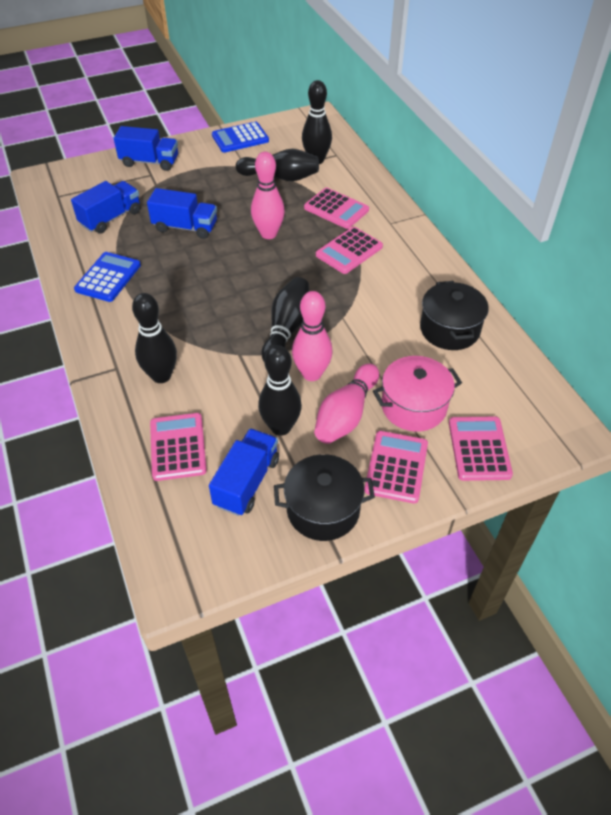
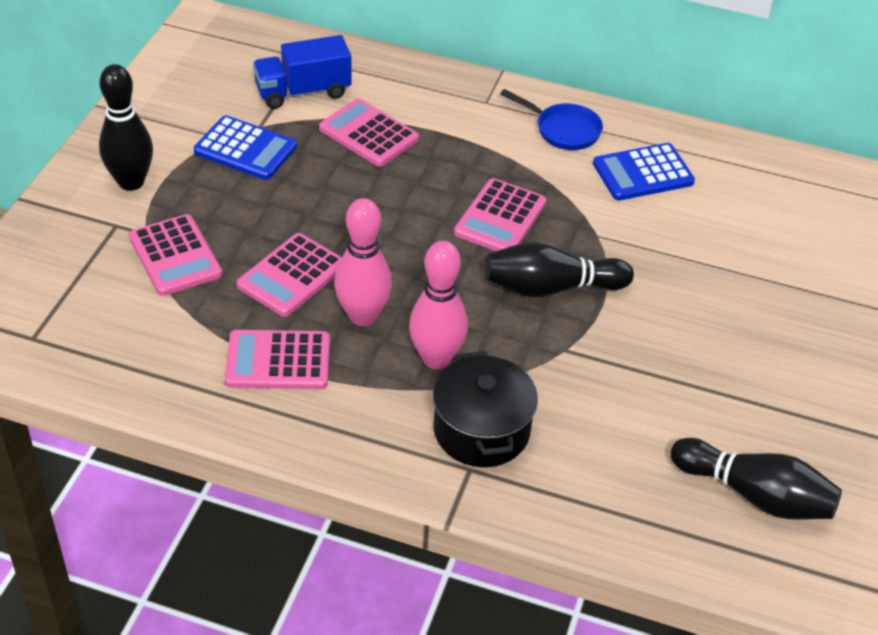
black bowling pin: [132,293,177,383] [236,149,319,181] [258,345,302,436] [261,277,309,361] [302,80,332,164] = 5 -> [99,64,153,191] [484,242,634,297] [671,438,842,520] = 3
black pot: [274,454,375,541] [420,281,489,350] = 2 -> [432,351,538,467] = 1
blue pan: none = 0 -> [500,89,603,150] = 1
blue truck: [71,181,140,234] [114,126,178,171] [147,188,217,239] [209,428,279,516] = 4 -> [253,35,352,109] = 1
pink bowling pin: [251,152,285,239] [292,291,333,381] [314,364,379,444] = 3 -> [334,198,392,326] [409,241,468,369] = 2
pink pot: [373,356,462,432] = 1 -> none = 0

